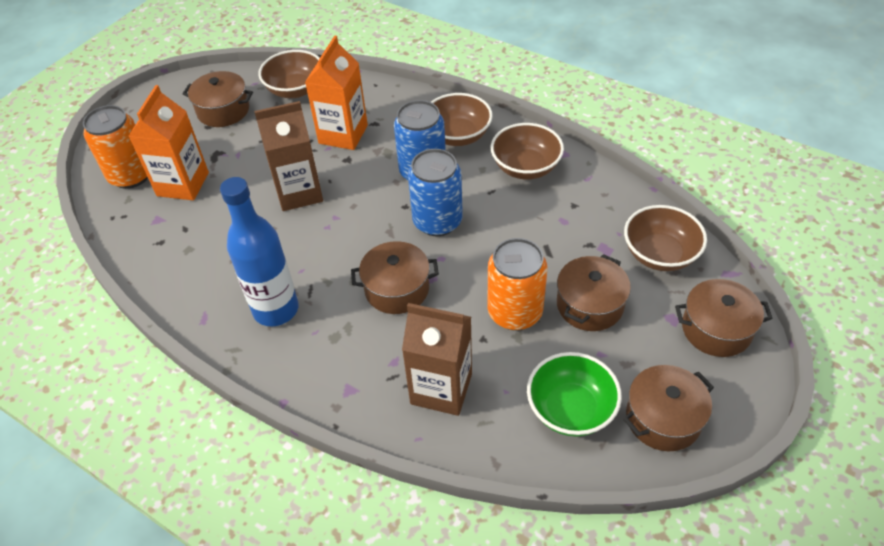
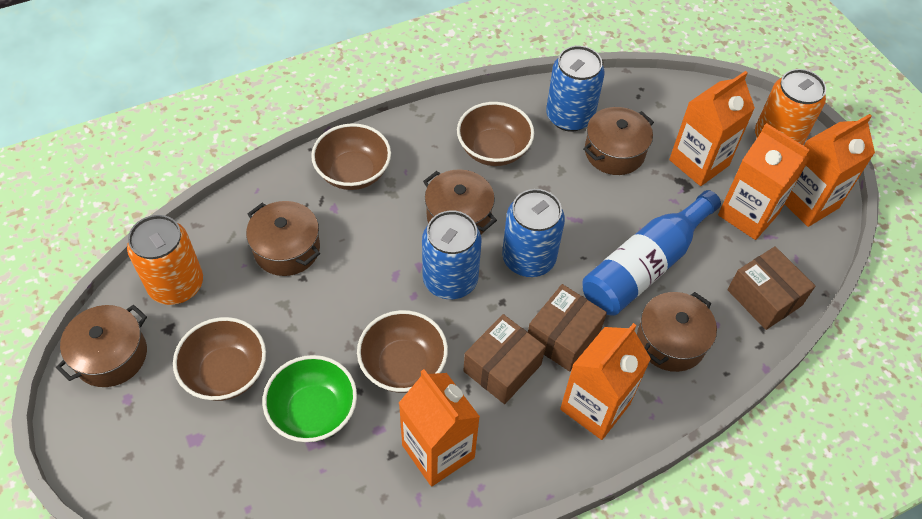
blue can: [394,100,446,180] [408,149,463,236] = 2 -> [422,210,481,299] [502,189,565,277] [546,46,605,132] = 3
brown box: none = 0 -> [463,314,546,404] [528,284,607,372] [728,246,815,330] = 3
brown carton: [254,101,323,211] [402,303,472,416] = 2 -> none = 0
orange carton: [129,85,209,200] [305,35,368,150] = 2 -> [399,369,480,486] [560,323,651,440] [669,71,755,186] [718,123,810,240] [785,114,875,227] = 5

